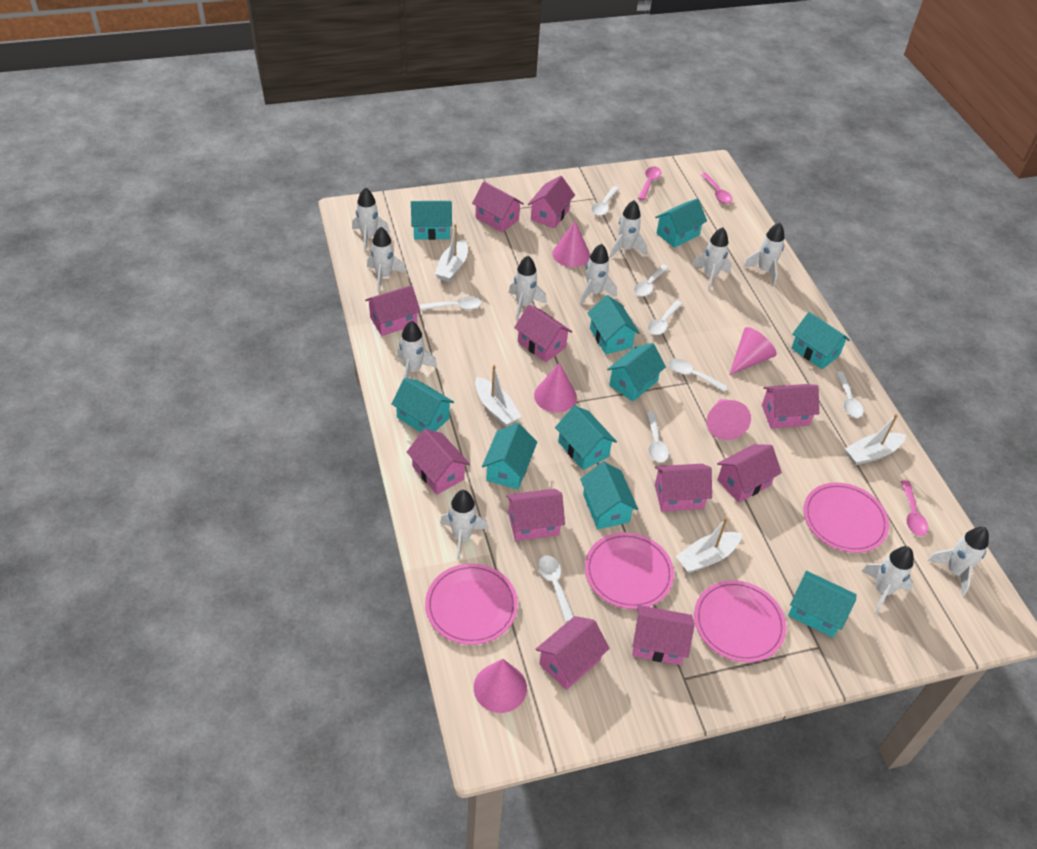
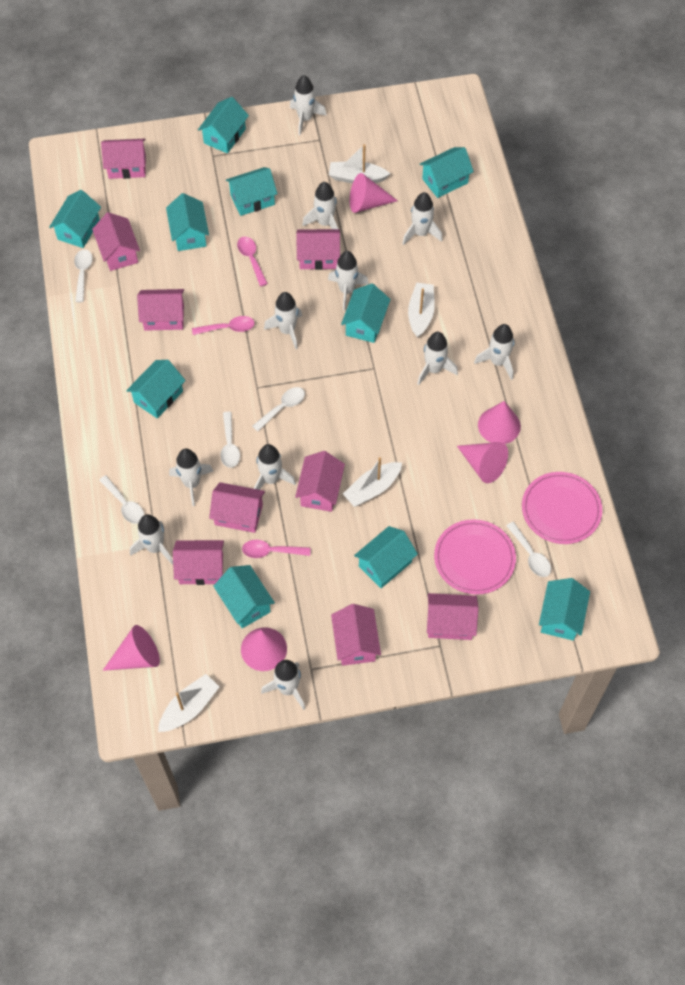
pink house: [365,285,420,336] [407,429,470,495] [472,182,524,233] [506,489,565,541] [514,305,572,362] [528,176,575,229] [535,616,610,690] [632,605,695,665] [655,464,712,511] [717,444,782,503] [762,384,819,429] = 11 -> [92,212,140,271] [101,139,146,179] [137,289,184,331] [173,540,224,585] [209,482,265,533] [295,451,345,512] [296,229,340,270] [331,604,381,666] [427,593,479,640] = 9
pink plate: [425,563,518,645] [585,532,674,609] [694,580,786,662] [803,482,889,553] = 4 -> [434,519,516,595] [522,472,602,544] = 2
white spoon: [420,297,482,310] [538,555,574,622] [591,186,619,216] [634,264,669,297] [647,412,669,462] [648,300,683,335] [668,358,728,392] [836,371,864,418] = 8 -> [74,249,93,302] [99,475,144,524] [220,412,240,468] [252,387,305,432] [506,522,551,577] = 5

